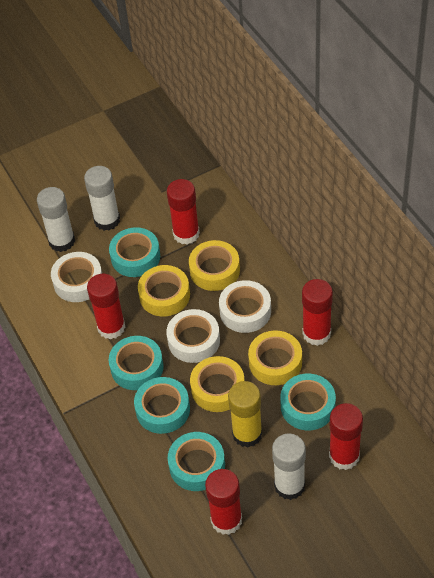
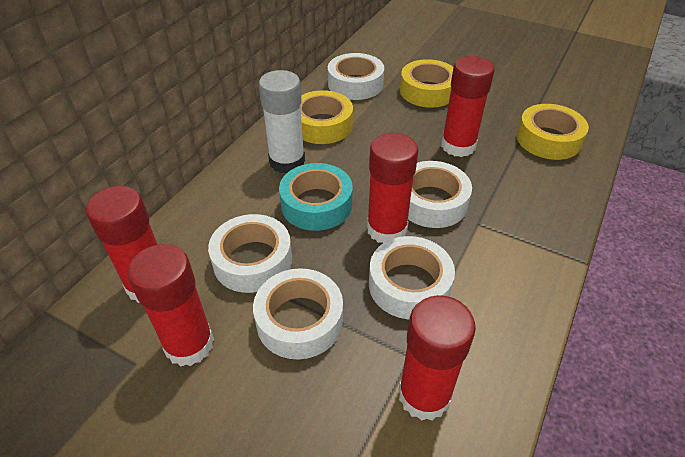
turquoise tape: [109,227,160,277] [109,336,164,390] [134,377,190,434] [168,432,225,491] [280,373,336,430] = 5 -> [279,163,353,231] = 1
white glue stick: [37,187,75,252] [84,166,120,231] [272,434,306,500] = 3 -> [259,70,305,173] = 1
white tape: [51,252,102,302] [166,309,220,363] [219,280,271,333] = 3 -> [208,214,292,293] [253,268,343,360] [328,53,384,100] [369,236,455,319] [408,161,472,228] = 5
yellow glue stick: [228,381,262,447] = 1 -> none = 0
yellow tape: [138,265,190,316] [189,240,240,291] [190,356,244,412] [248,330,302,385] = 4 -> [300,90,353,144] [400,59,453,108] [517,104,589,160] = 3

